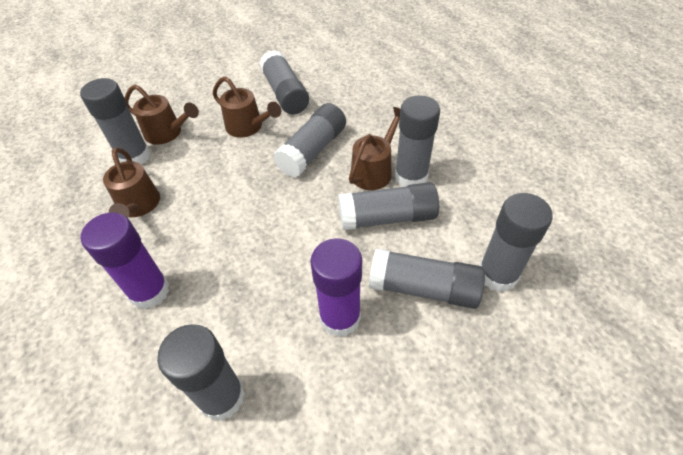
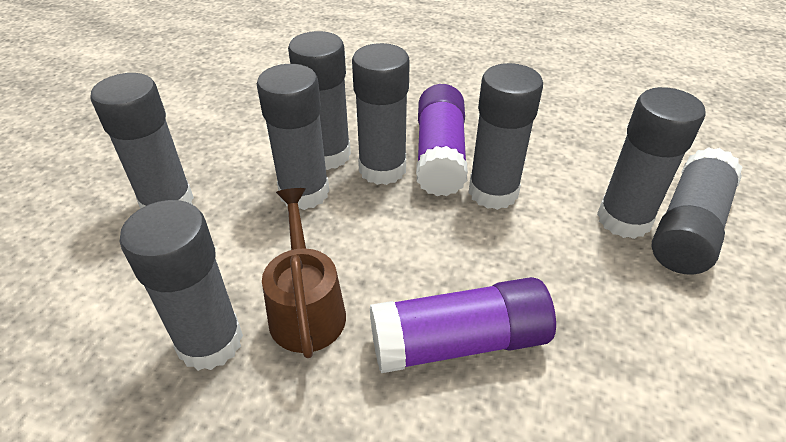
brown watering can: [103,147,160,218] [125,85,199,144] [213,76,281,137] [349,107,400,190] = 4 -> [262,188,346,358] = 1

